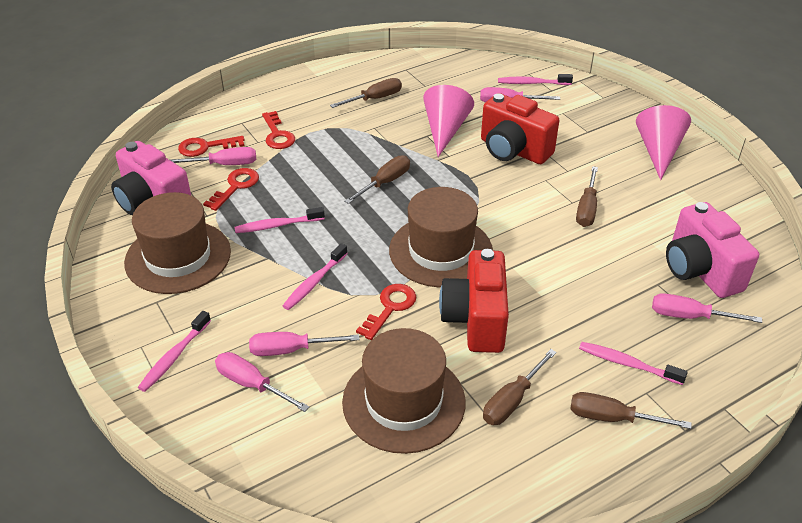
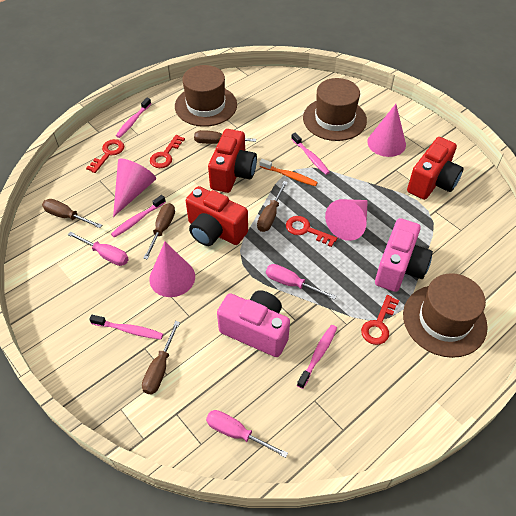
orange toothbrush: none = 0 -> [260,159,318,186] = 1
pink cone: [423,85,474,157] [636,105,691,180] = 2 -> [113,158,156,217] [149,242,195,297] [325,199,368,241] [367,104,406,157] = 4
pink screwdriver: [170,147,256,165] [215,352,309,412] [249,332,359,356] [480,87,560,102] [652,293,762,323] = 5 -> [68,232,129,266] [206,410,288,458] [266,264,336,300] = 3
red camera: [439,249,509,353] [481,93,559,164] = 2 -> [186,186,248,246] [208,129,257,193] [407,137,464,200] = 3

